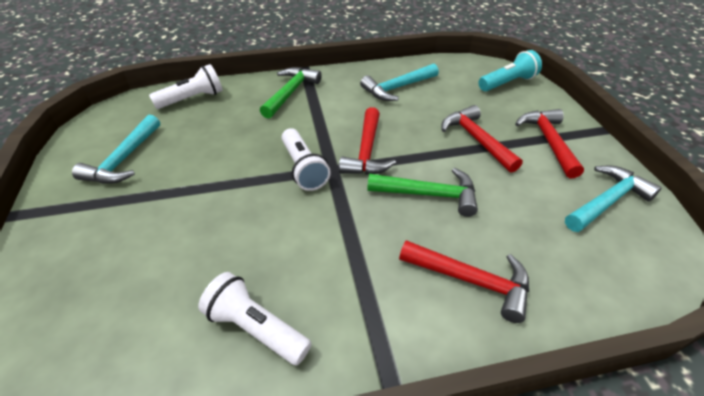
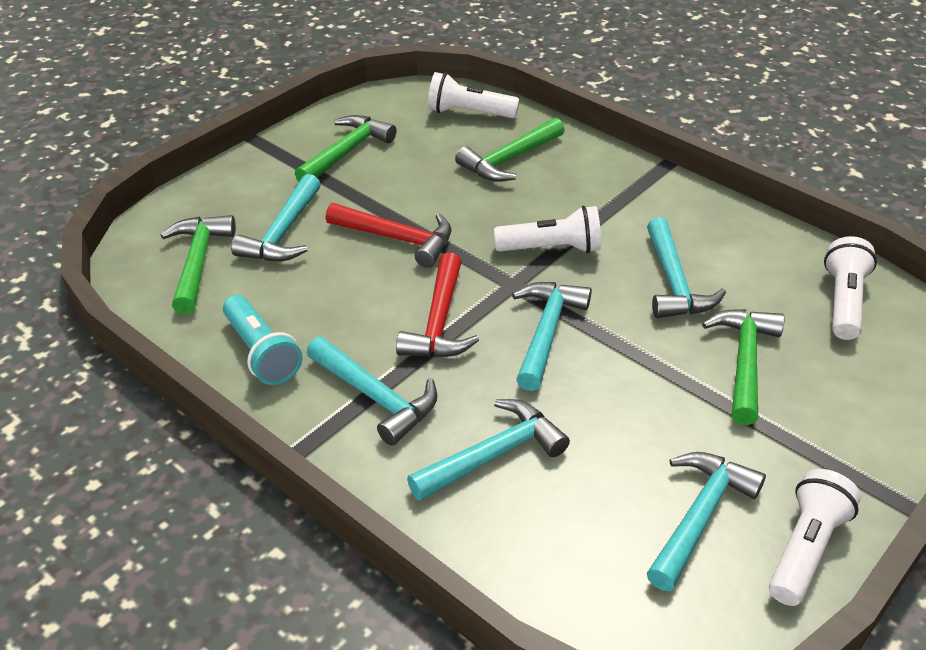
green hammer: [260,67,322,119] [367,168,478,217] = 2 -> [161,215,236,314] [295,115,397,181] [455,118,565,182] [702,309,785,425] = 4
red hammer: [339,107,396,175] [399,240,529,323] [442,105,523,173] [515,109,584,178] = 4 -> [325,203,451,268] [396,252,479,358] = 2
turquoise hammer: [72,115,160,184] [360,64,439,101] [565,166,661,232] = 3 -> [231,174,321,262] [306,337,437,446] [407,399,570,501] [512,282,592,391] [647,217,726,318] [647,452,766,591] = 6
white flashlight: [149,64,223,109] [198,272,312,365] [282,128,331,191] = 3 -> [428,72,520,118] [494,206,601,253] [769,469,861,606] [824,236,877,340] = 4

